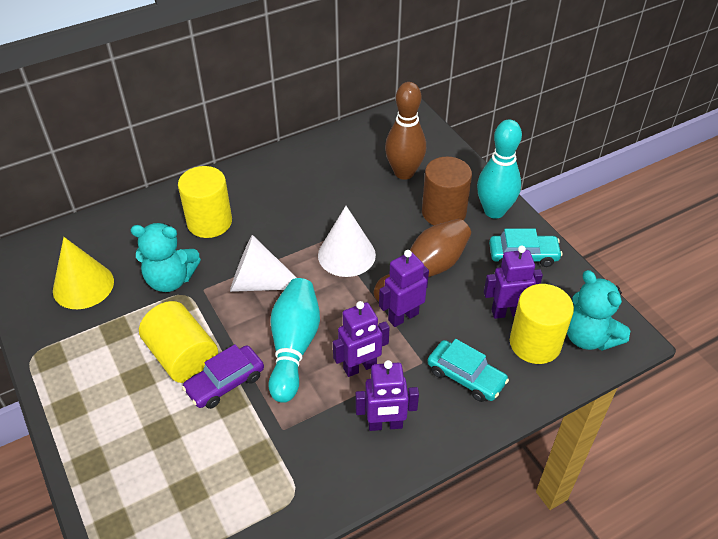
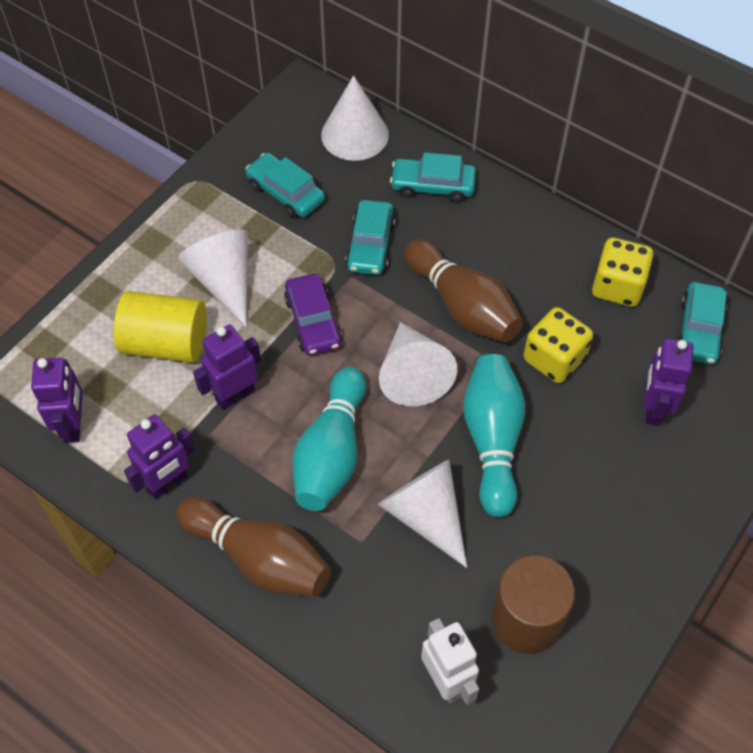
turquoise car: [427,339,509,402] [489,229,562,267] = 2 -> [245,153,325,218] [345,200,395,275] [390,152,476,203] [677,282,727,364] = 4
turquoise teddy bear: [131,223,201,292] [567,270,630,351] = 2 -> none = 0
white cone: [230,235,297,292] [318,206,376,277] = 2 -> [178,229,248,327] [321,75,389,161] [377,460,467,568] [379,322,457,406] = 4
white robot: none = 0 -> [421,618,479,705] = 1
yellow cone: [53,237,114,309] = 1 -> none = 0
yellow cylinder: [139,301,218,383] [178,166,232,238] [510,284,574,364] = 3 -> [114,291,207,363] = 1
yellow dice: none = 0 -> [523,307,593,383] [592,237,654,307] = 2

